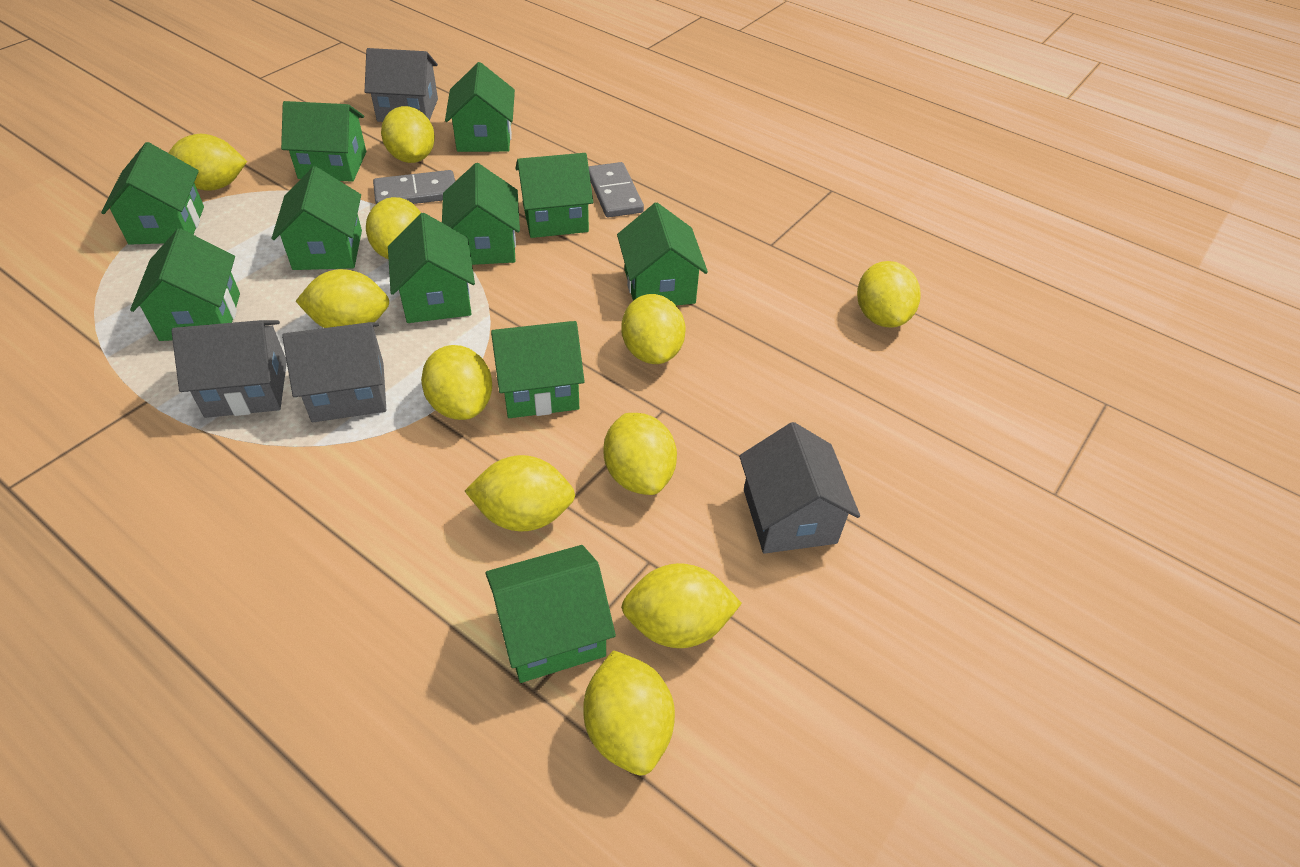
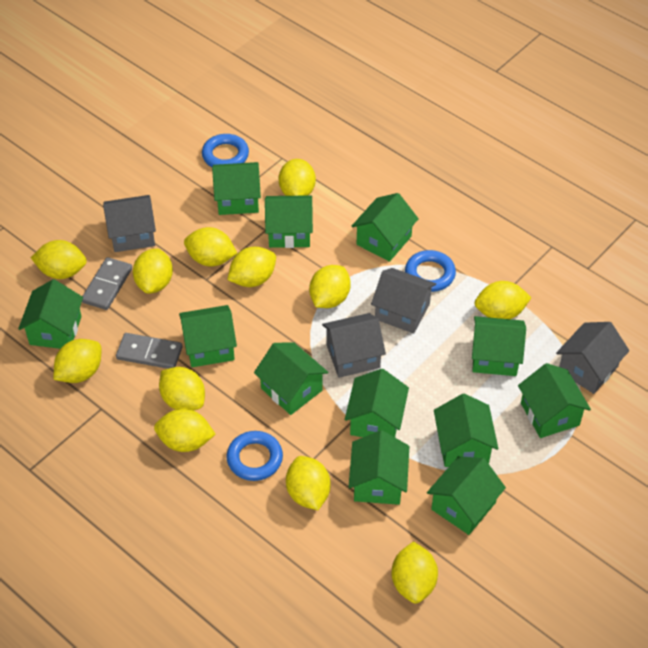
blue ring: none = 0 -> [202,134,249,167] [226,431,283,481] [405,250,456,292] = 3
green house: [101,142,204,245] [130,228,240,341] [272,166,362,270] [281,101,366,182] [388,213,475,323] [442,163,520,265] [445,62,515,152] [485,545,616,683] [491,321,585,418] [515,153,593,238] [617,203,708,305] = 11 -> [18,279,83,349] [179,305,237,367] [212,162,261,215] [254,342,328,415] [265,195,313,248] [345,369,409,437] [349,430,409,505] [351,193,419,262] [427,456,506,535] [434,394,498,467] [472,316,526,376] [518,363,591,438] = 12
yellow lemon: [169,134,247,191] [296,269,389,328] [366,197,421,259] [381,106,435,163] [421,345,492,420] [465,455,575,531] [583,650,675,775] [604,413,677,495] [621,294,686,364] [621,563,742,648] [857,261,920,328] = 11 -> [31,240,87,279] [54,339,101,383] [133,248,173,294] [154,409,216,452] [159,367,205,411] [184,227,237,266] [227,247,276,287] [279,159,316,196] [286,456,330,510] [309,265,351,308] [391,542,438,604] [474,281,532,319] = 12

